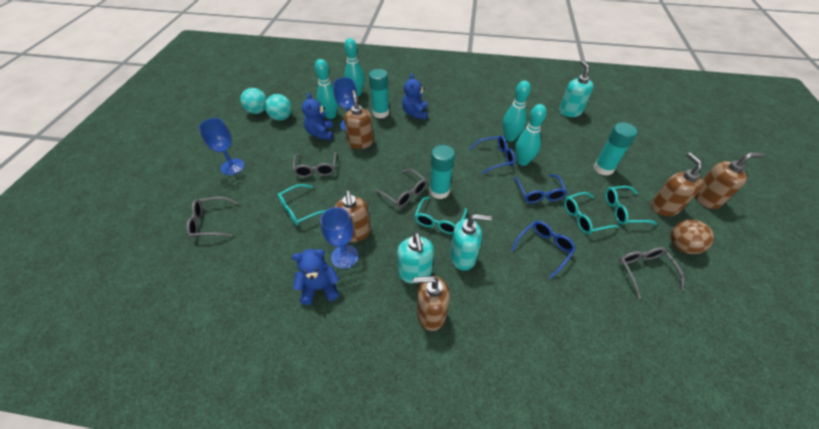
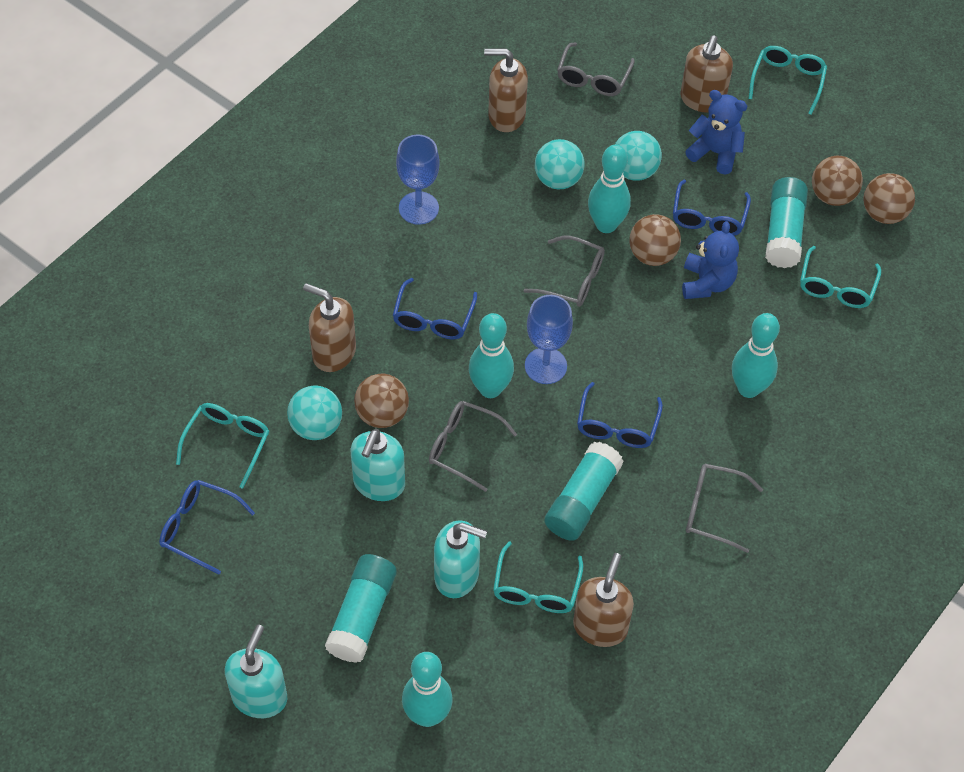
blue glasses: [469,135,515,174] [511,221,576,278] [513,174,567,203] = 3 -> [159,480,255,575] [392,278,477,339] [577,382,663,448] [673,180,751,236] = 4
blue goblet: [199,118,245,175] [320,207,359,269] [333,77,357,131] = 3 -> [396,135,440,225] [525,295,573,384] = 2
blue teddy bear: [292,249,339,305] [302,93,333,140] [402,73,428,119] = 3 -> [682,221,739,299] [685,90,747,175] = 2
brown ball: [670,220,714,254] = 1 -> [354,374,409,428] [629,214,681,266] [812,156,863,206] [863,173,915,224] = 4
brown soap dispenser: [335,191,371,242] [344,90,374,149] [413,276,450,331] [650,153,703,216] [694,153,764,209] = 5 -> [303,283,356,372] [484,49,528,132] [573,553,634,647] [680,35,733,113] = 4
turquoise ball: [240,88,267,114] [265,94,292,121] = 2 -> [287,386,342,440] [535,139,585,189] [615,131,662,181] = 3

